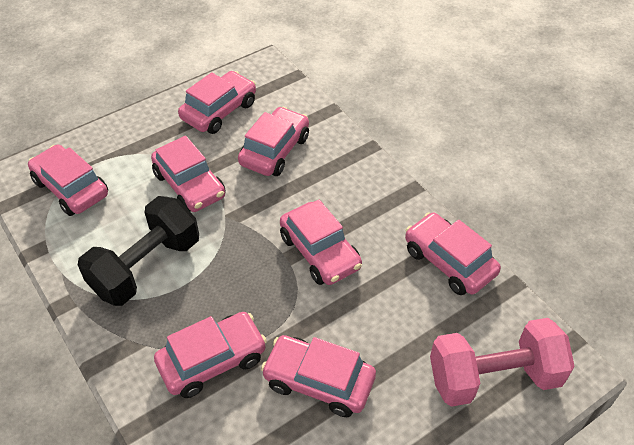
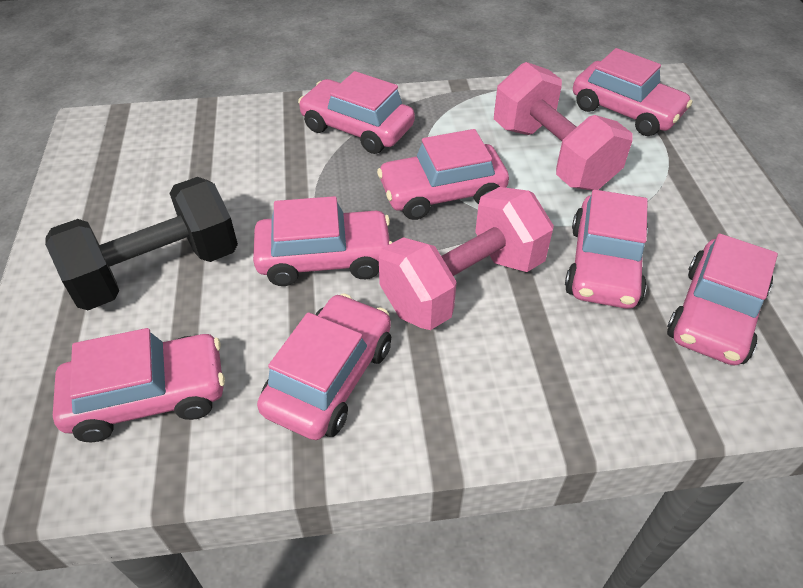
pink dumbbell: [430,318,575,407] = 1 -> [379,187,554,330] [494,62,632,191] = 2

